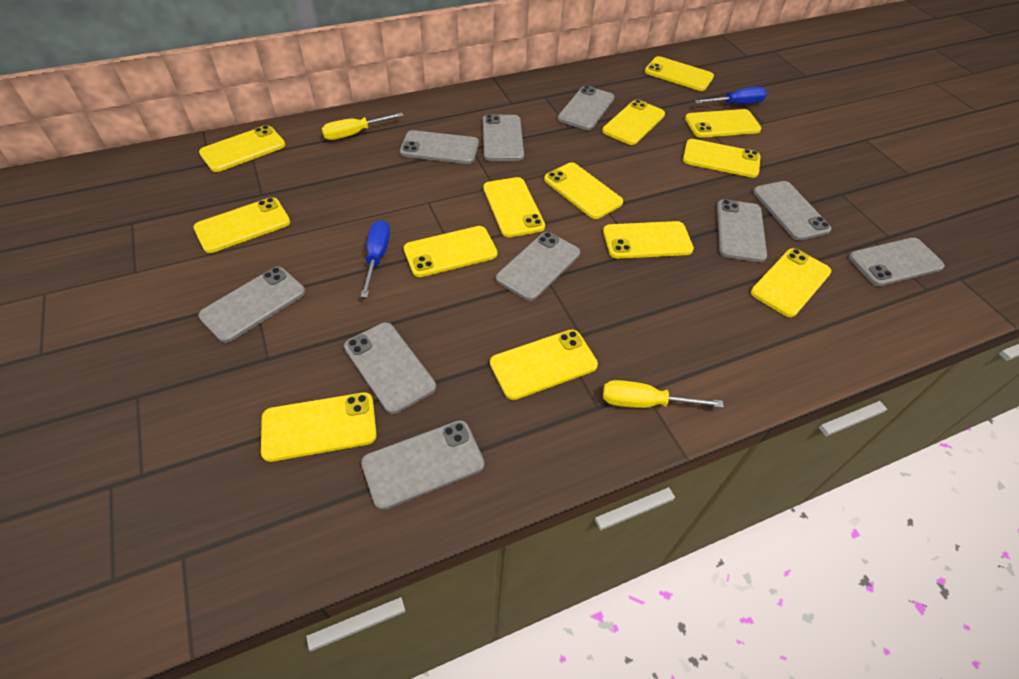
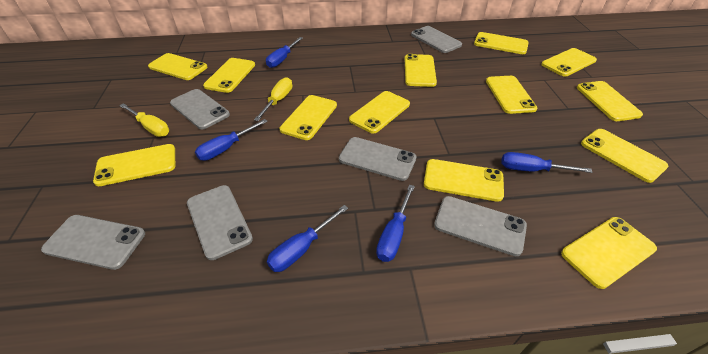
blue screwdriver: [361,220,390,298] [695,87,767,104] = 2 -> [195,119,268,161] [266,37,303,68] [267,205,348,272] [376,185,415,262] [501,152,593,173] = 5
grey phone: [198,267,305,343] [344,322,436,414] [361,420,484,510] [400,130,479,164] [483,114,524,161] [496,232,580,301] [558,85,615,130] [717,199,767,262] [753,181,831,240] [849,238,945,286] = 10 -> [41,215,145,270] [170,89,230,129] [187,185,253,260] [339,137,417,181] [411,26,462,53] [434,196,527,256] = 6

